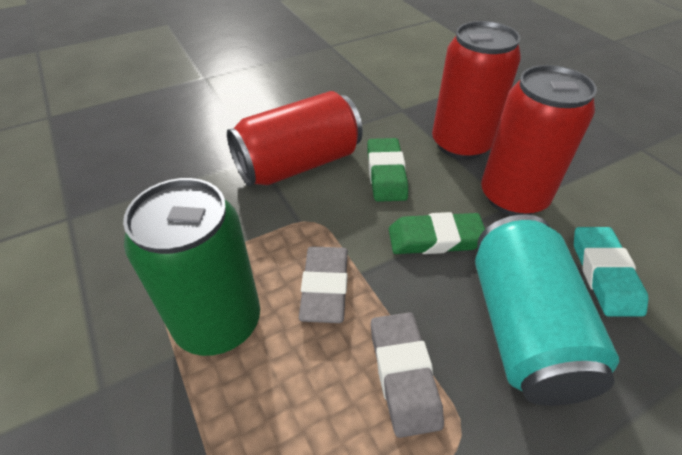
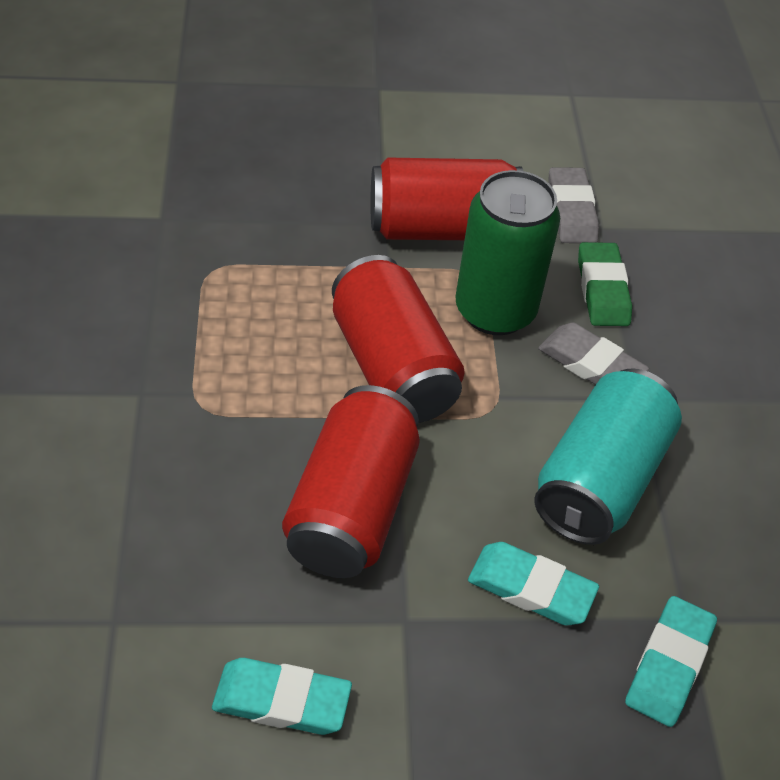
green eraser: [367,138,408,202] [389,212,485,254] = 2 -> [578,242,632,326] = 1
turquoise eraser: [574,227,648,316] = 1 -> [212,658,352,735] [468,542,599,626] [625,596,717,727] = 3

